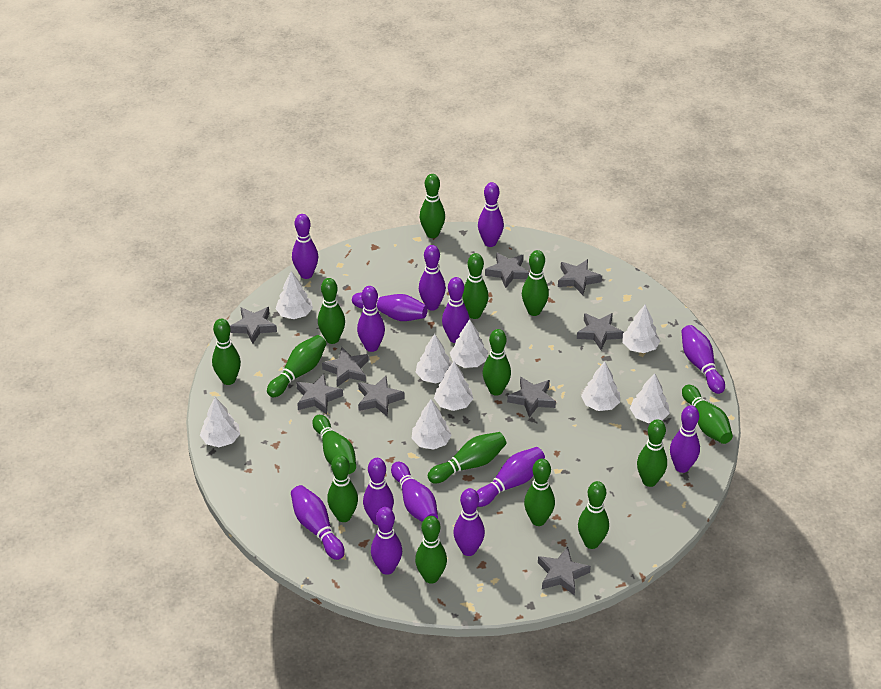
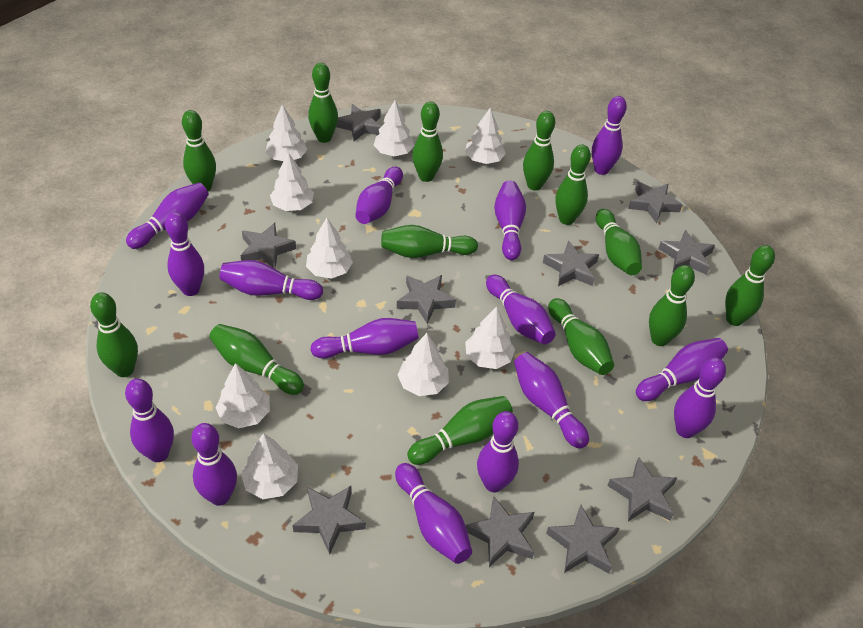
green bowling pin: [212,319,241,385] [267,335,327,397] [312,415,356,474] [318,278,345,344] [327,455,358,522] [415,516,447,584] [420,174,445,238] [428,432,506,484] [462,253,489,319] [483,329,511,396] [522,250,549,316] [524,459,555,526] [578,481,609,549] [637,419,667,487] [682,385,733,444] = 15 -> [90,292,138,377] [182,110,216,191] [209,324,304,395] [308,63,338,143] [381,225,478,258] [407,396,513,465] [412,101,443,182] [523,111,555,191] [548,298,614,375] [555,144,591,225] [596,209,642,275] [649,265,695,346] [725,245,775,326] = 13
grey star: [230,307,277,344] [296,374,343,415] [322,347,369,387] [358,376,405,416] [485,252,529,288] [507,377,556,418] [538,547,591,596] [558,259,602,295] [577,313,624,350] = 9 -> [240,223,296,269] [293,486,366,555] [336,104,381,141] [397,275,456,324] [466,496,535,567] [543,240,599,286] [546,505,619,574] [607,457,677,521] [628,182,683,223] [658,230,715,275] = 10
purple bowling pin: [291,485,345,560] [292,214,318,279] [352,292,428,321] [357,286,385,352] [363,458,394,525] [371,507,402,575] [391,462,438,522] [419,245,446,311] [442,277,469,343] [454,488,485,556] [476,447,545,507] [478,182,504,247] [670,406,700,473] [681,325,725,394] = 14 -> [125,379,174,462] [126,183,209,249] [165,212,204,296] [191,423,237,506] [219,260,323,300] [310,318,419,358] [355,167,403,224] [395,463,472,564] [477,411,519,493] [486,275,556,345] [494,181,526,260] [514,352,589,449] [592,96,627,175] [636,338,728,401] [674,357,726,438] = 15

